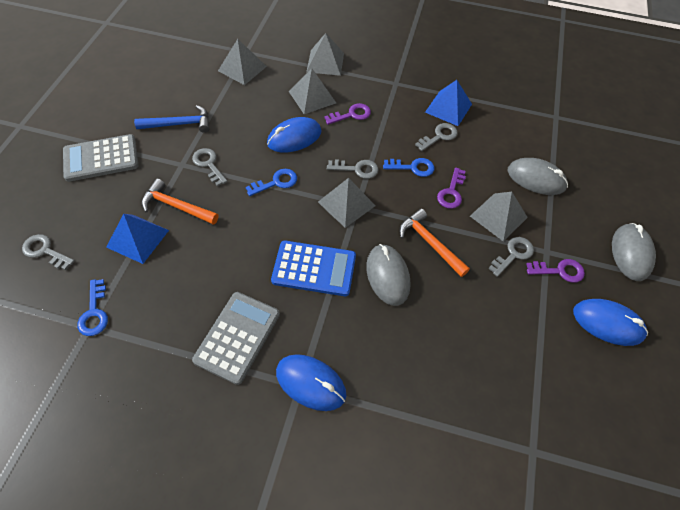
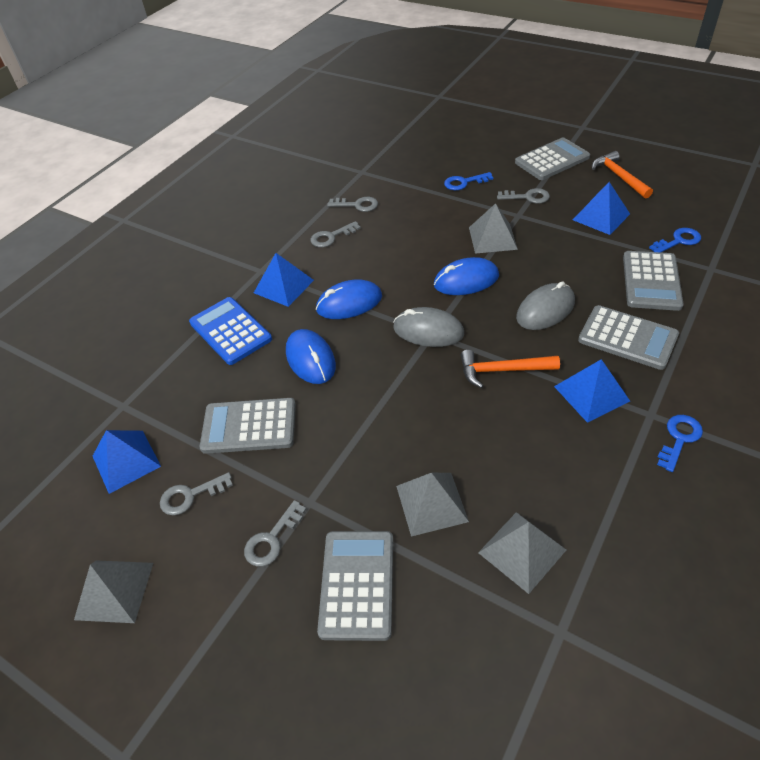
blue hammer: [134,105,210,133] = 1 -> none = 0
blue pyramid: [106,214,169,264] [425,80,472,126] = 2 -> [93,430,161,494] [254,253,314,307] [554,359,630,423] [573,182,630,235] = 4
grey calculator: [63,134,138,182] [192,292,280,385] = 2 -> [200,398,296,454] [317,531,393,641] [515,138,590,180] [578,305,679,370] [623,251,684,311] = 5
grey mouse: [366,244,411,306] [507,158,568,195] [612,223,656,281] = 3 -> [393,307,464,347] [516,281,575,330] = 2
grey pyramid: [218,39,267,85] [289,68,336,114] [306,33,344,76] [318,178,376,228] [470,192,528,242] = 5 -> [74,560,153,623] [396,473,469,537] [469,203,518,254] [478,512,566,594] = 4
purple key: [324,103,371,125] [437,168,466,209] [527,259,585,283] = 3 -> none = 0

